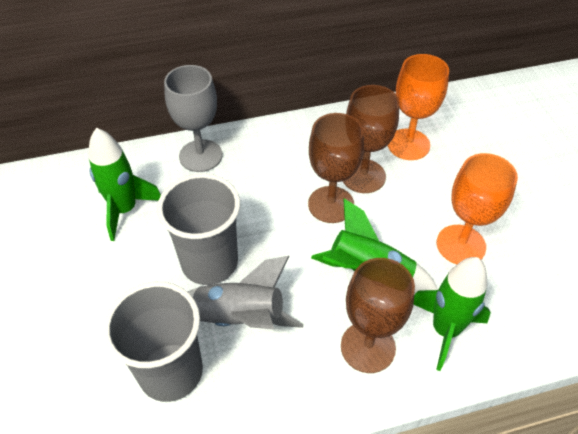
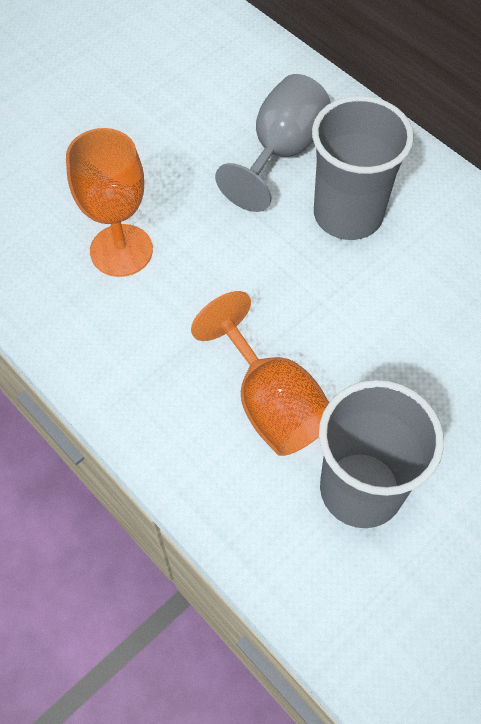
brown goblet: [308,113,364,223] [341,258,415,373] [343,85,399,193] = 3 -> none = 0
green rocket: [89,128,161,241] [311,198,438,293] [413,257,491,371] = 3 -> none = 0
grey rocket: [187,256,303,329] = 1 -> none = 0

